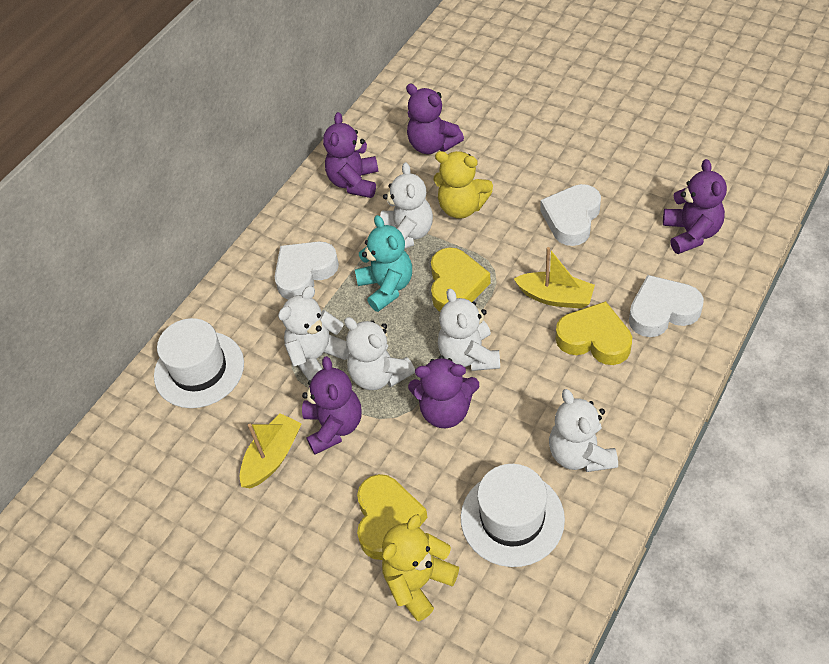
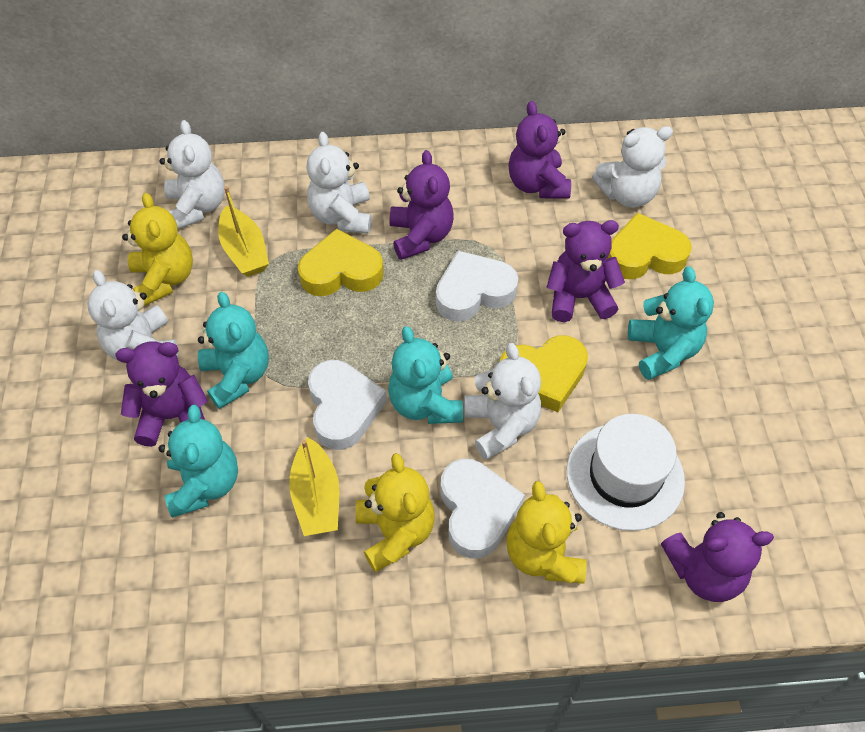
turquoise teddy bear: [355,215,412,312] = 1 -> [159,405,238,518] [198,292,269,409] [388,326,463,424] [628,267,714,380] = 4
white hat: [154,318,244,408] [461,464,565,567] = 2 -> [567,414,685,531] = 1
yellow teddy bear: [382,514,459,621] [434,151,493,219] = 2 -> [122,193,193,307] [355,453,435,572] [507,481,587,584] = 3

